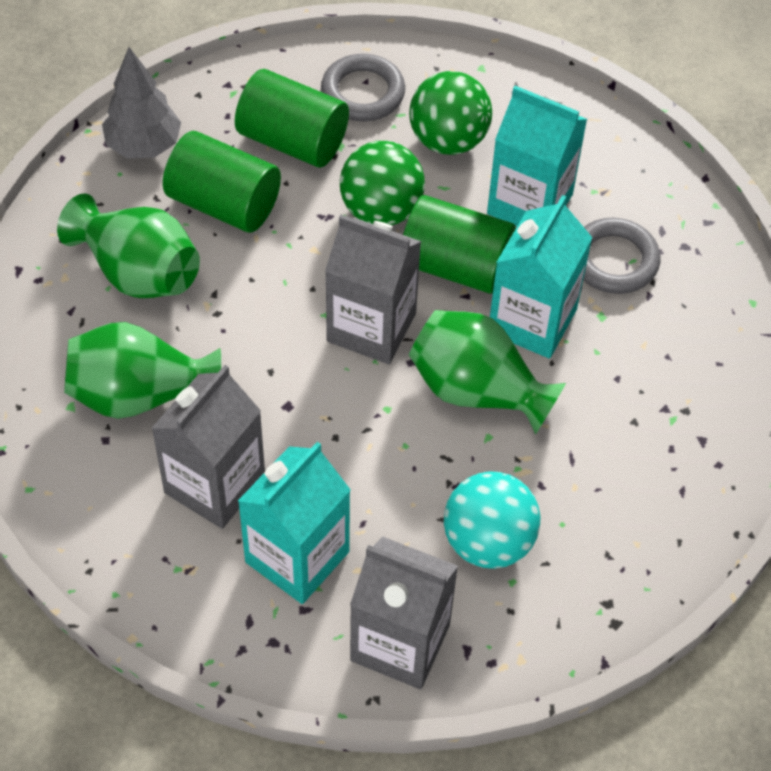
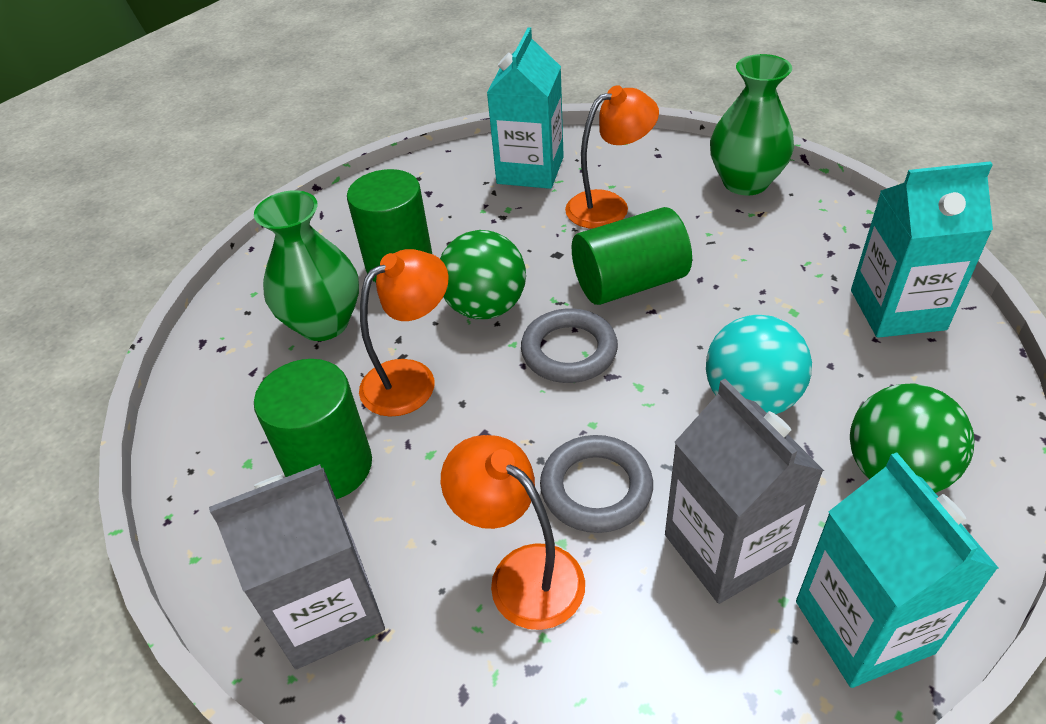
green vase: [57,194,200,298] [64,322,221,419] [409,310,566,435] = 3 -> [254,190,359,341] [710,54,794,196] = 2
grey carton: [151,365,265,529] [325,215,421,364] [350,537,458,689] = 3 -> [209,464,385,669] [665,379,824,604] = 2
grey tree: [102,47,181,158] = 1 -> none = 0
orange lamp: none = 0 -> [359,249,449,417] [441,435,585,630] [565,85,659,229] = 3

